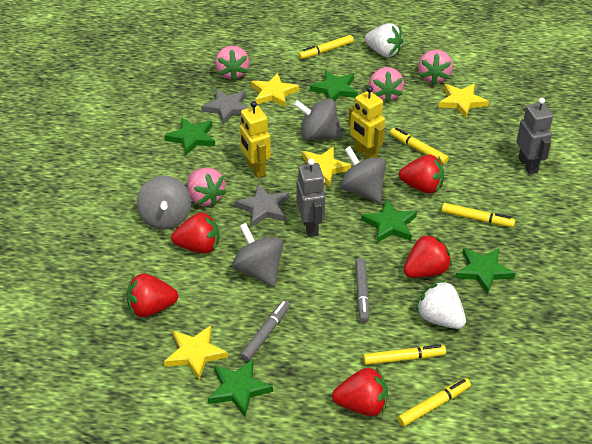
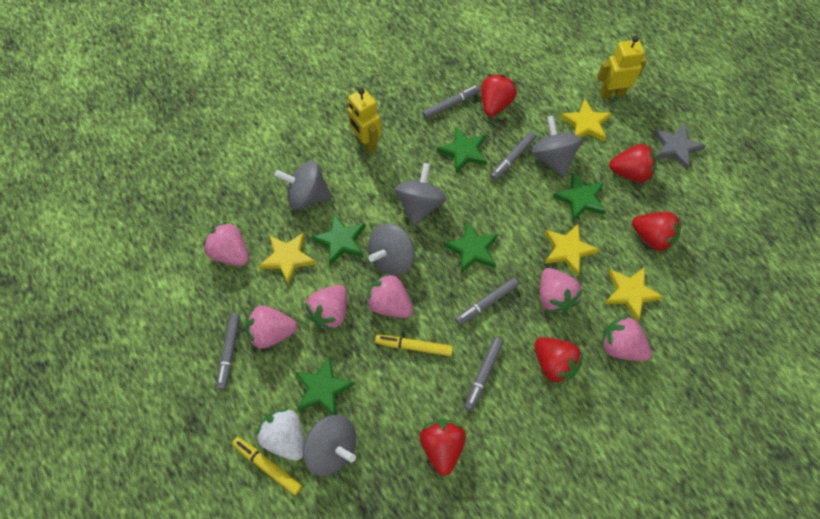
grey marker: [240,300,290,361] [355,258,369,323] = 2 -> [216,313,240,390] [422,85,481,119] [455,278,519,325] [464,337,503,411] [490,132,536,181] = 5
grey robot: [296,158,325,237] [516,98,553,174] = 2 -> none = 0
grey spinning top: [137,176,191,229] [232,223,284,287] [293,98,343,141] [340,146,386,203] = 4 -> [275,161,332,210] [303,415,356,476] [368,223,414,276] [395,163,446,226] [531,116,582,177] = 5
grey star: [201,89,248,125] [235,184,289,227] = 2 -> [653,124,706,170] = 1
pink strawberry: [187,168,227,207] [215,46,250,81] [369,67,404,104] [418,49,453,85] = 4 -> [203,221,249,266] [246,306,297,349] [305,285,347,330] [366,273,413,318] [540,268,583,313] [601,315,652,361] = 6
white strawberry: [365,23,403,57] [416,280,466,329] = 2 -> [256,409,304,461] = 1
yellow marker: [298,35,354,59] [363,345,446,365] [390,128,449,164] [398,378,471,426] [442,203,515,227] = 5 -> [232,437,302,495] [375,335,453,356] = 2

